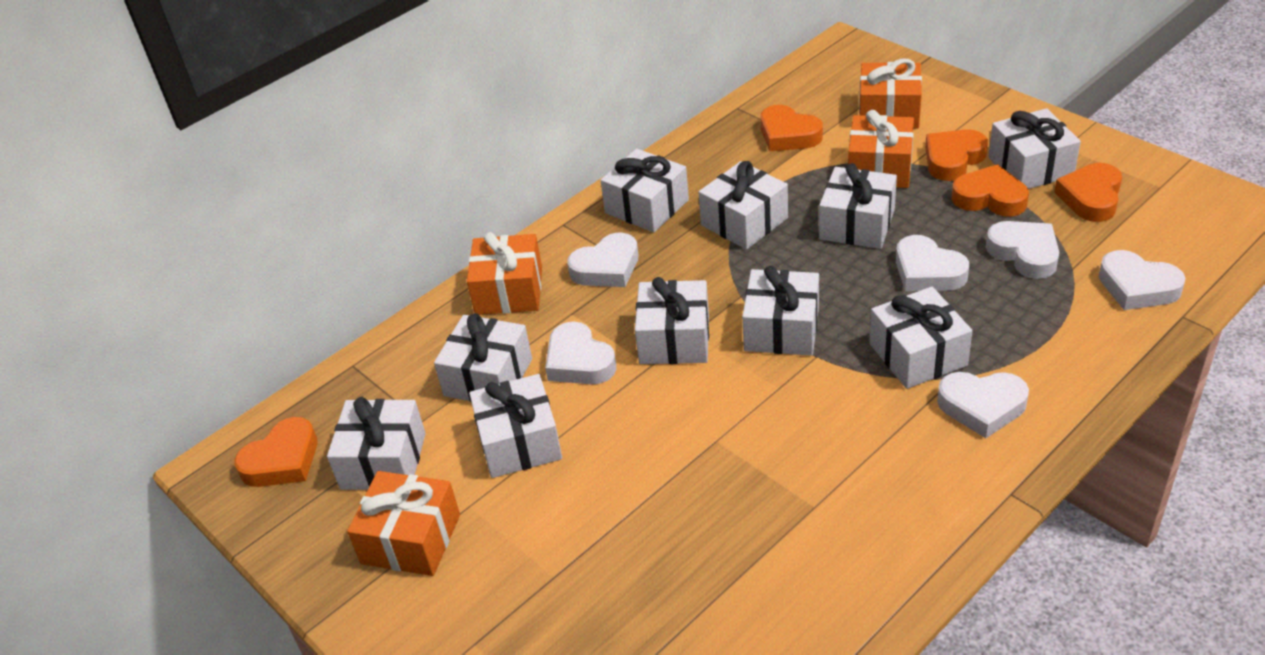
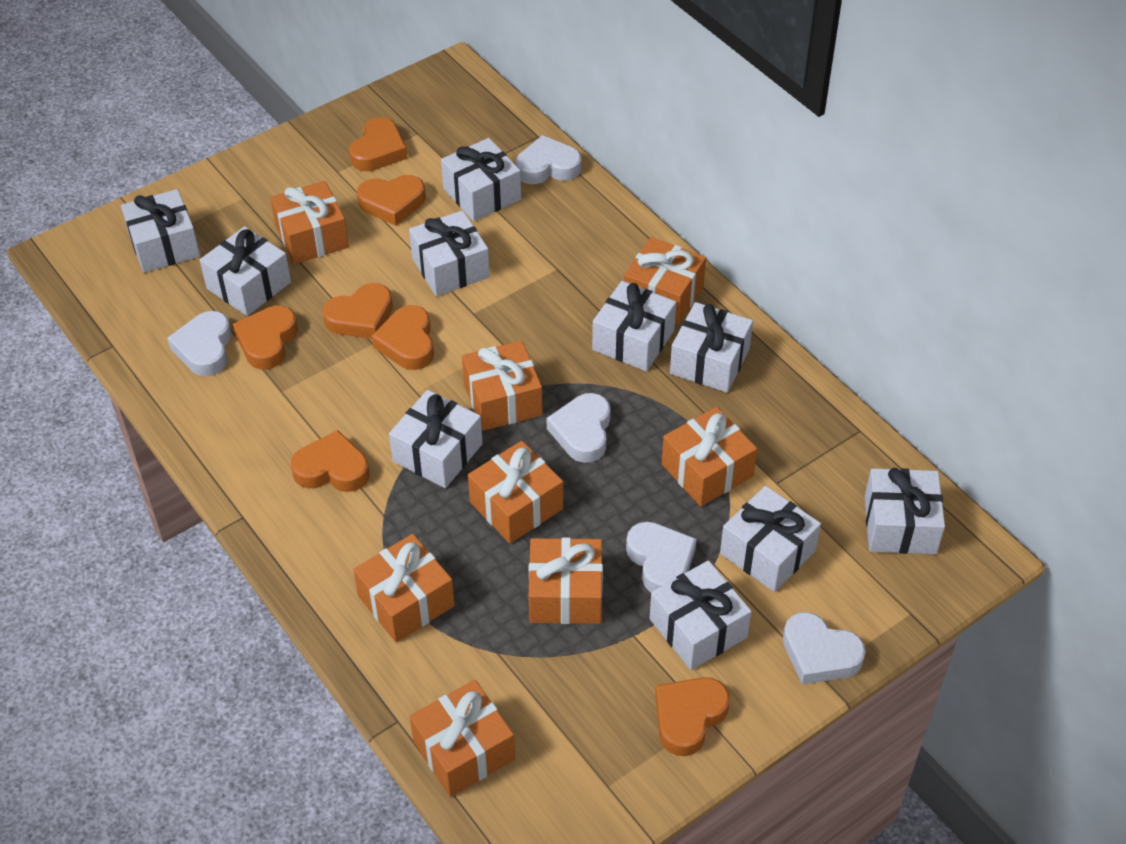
orange gift: [347,471,460,576] [467,232,542,315] [848,110,914,188] [859,59,922,128] = 4 -> [270,181,349,264] [353,534,455,642] [410,680,515,797] [462,341,543,431] [468,441,563,543] [529,537,603,624] [624,237,706,324] [662,407,757,507] = 8
orange heart: [235,417,317,487] [760,105,823,151] [925,129,988,181] [952,164,1029,217] [1054,163,1122,222] = 5 -> [233,305,298,370] [291,430,369,492] [323,283,393,339] [349,117,407,171] [357,175,426,226] [372,305,434,370] [655,677,730,756] = 7
white heart: [545,322,616,384] [567,233,638,287] [896,235,969,291] [937,372,1029,438] [986,221,1059,279] [1099,250,1185,310] = 6 -> [167,311,232,376] [515,135,581,184] [547,393,611,463] [626,522,697,592] [783,612,866,685] = 5

